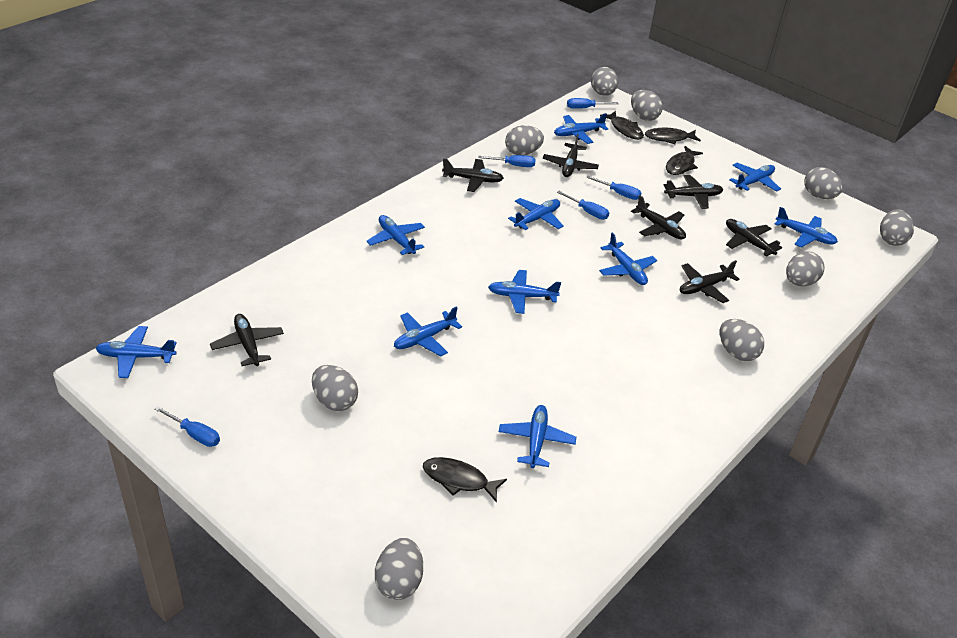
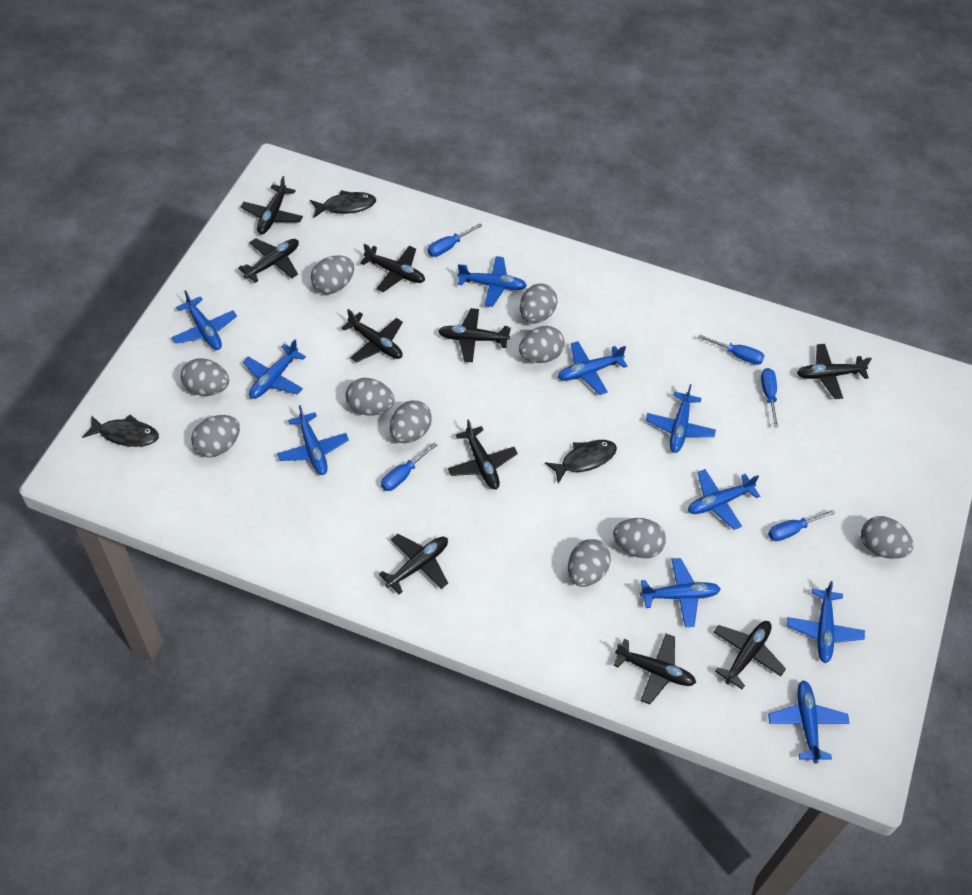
black fish: [423,457,507,503] [600,111,644,140] [645,128,701,144] [666,146,703,175] = 4 -> [82,415,159,447] [310,190,376,218] [545,440,617,483] = 3
black plane: [210,314,284,366] [442,158,504,192] [543,134,599,177] [631,195,686,240] [664,175,723,209] [680,260,740,303] [726,219,782,257] = 7 -> [238,238,299,283] [241,176,303,234] [341,309,403,363] [360,244,425,292] [379,534,448,594] [438,308,511,362] [448,419,518,489] [614,633,696,705] [713,621,786,689] [797,344,872,399] = 10
grey egg: [312,365,358,411] [375,538,423,600] [505,125,544,155] [591,67,618,96] [631,90,663,121] [719,319,764,361] [786,251,825,286] [804,167,843,199] [880,209,914,246] = 9 -> [181,358,229,396] [191,415,240,457] [311,256,354,294] [346,378,395,415] [390,400,432,443] [519,326,565,363] [520,283,557,324] [568,539,611,587] [613,518,666,558] [861,516,914,559] = 10

